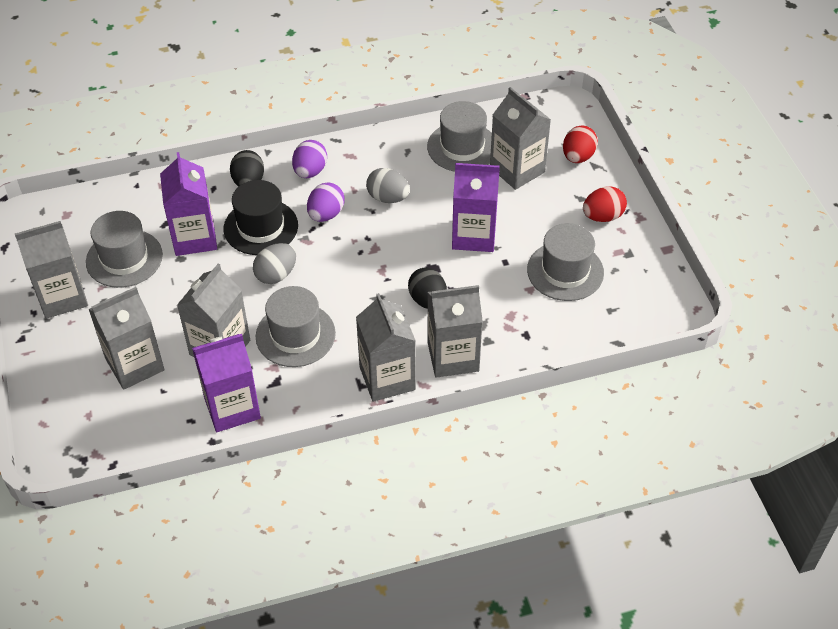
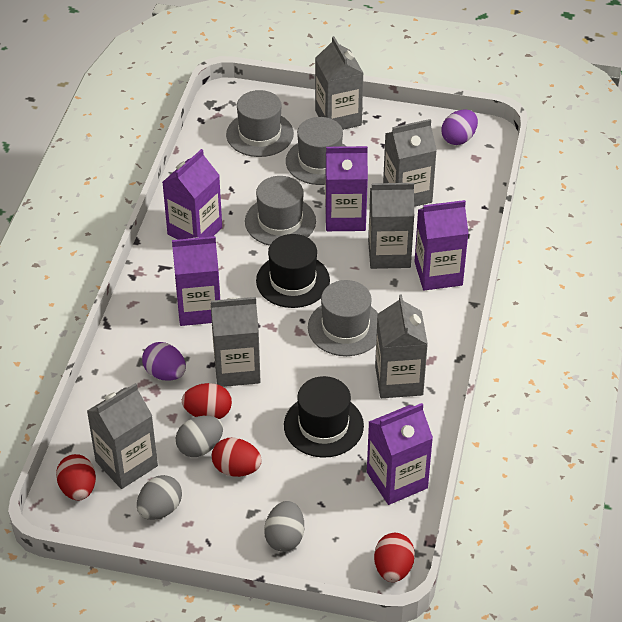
black egg: [230,150,264,187] [408,267,447,309] = 2 -> none = 0
black hat: [224,180,298,255] = 1 -> [256,234,330,308] [284,376,364,458] = 2
grey egg: [253,243,296,284] [366,168,410,203] = 2 -> [137,475,182,520] [176,416,223,457] [264,501,304,552] = 3
purple carton: [160,152,217,256] [192,334,261,432] [452,163,500,252] = 3 -> [163,149,222,240] [172,236,220,326] [325,146,368,231] [367,403,433,505] [415,200,469,290] = 5
red egg: [563,125,598,163] [583,187,627,222] = 2 -> [56,454,96,500] [182,383,232,419] [212,438,262,477] [374,533,415,582] = 4

